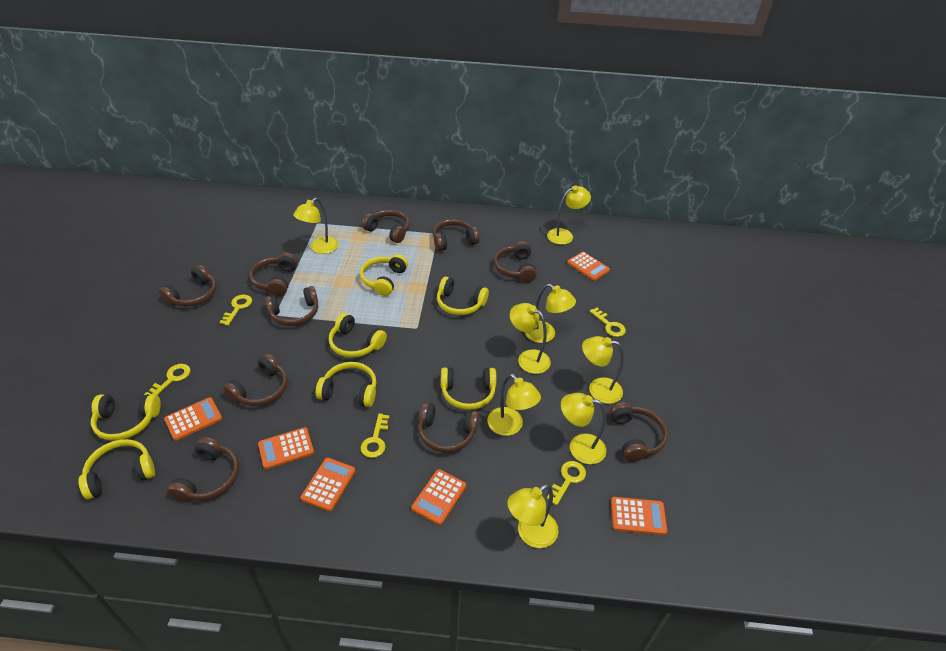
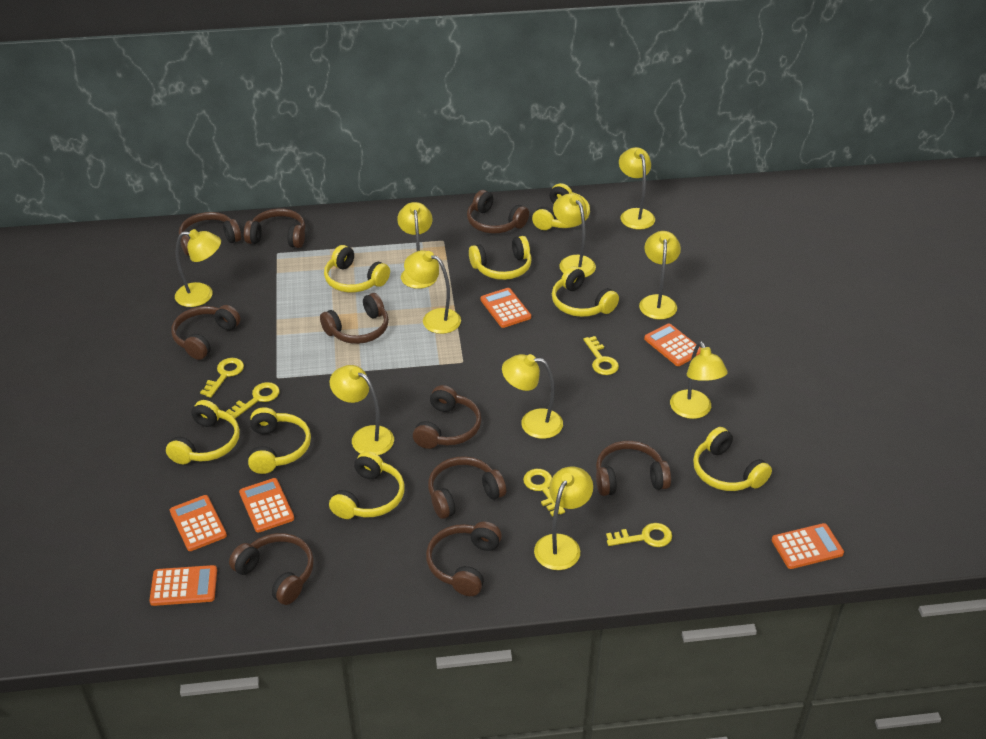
yellow headphones: [78,439,155,500] [91,394,161,441] [316,362,377,407] [329,313,387,358] [360,254,408,296] [437,277,489,315] [441,368,496,410] = 7 -> [166,400,240,464] [248,407,311,474] [324,245,390,293] [329,451,405,519] [469,236,532,280] [532,183,590,230] [552,266,619,317] [693,427,772,491] = 8
yellow lamp: [293,198,339,254] [487,374,541,436] [507,484,558,548] [510,303,551,374] [525,284,576,343] [547,185,591,245] [561,393,606,464] [582,336,624,404] = 8 -> [175,229,221,307] [330,365,394,455] [397,202,437,289] [404,250,461,334] [502,354,563,439] [534,466,593,570] [553,193,596,277] [619,147,655,230] [639,231,681,320] [670,341,728,419] = 10

